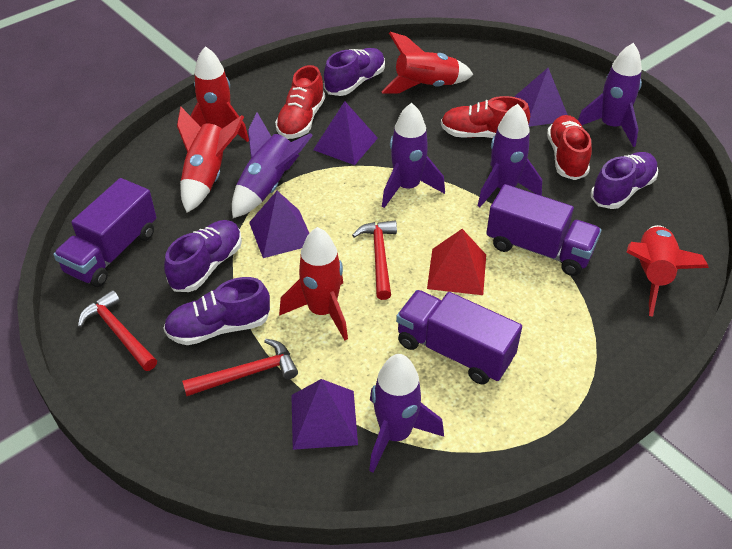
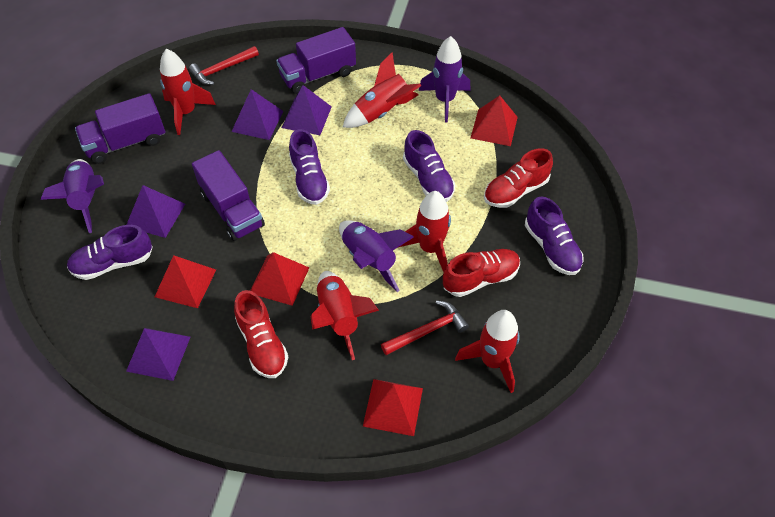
purple rocket: [232,113,313,218] [369,354,444,473] [382,103,445,208] [478,104,542,207] [578,43,642,147] = 5 -> [41,159,104,233] [339,220,414,292] [419,36,471,122] = 3
red hammer: [78,290,157,371] [182,339,298,396] [352,221,397,300] = 3 -> [189,46,259,85] [381,301,469,355] = 2
red pyramid: [427,229,486,295] = 1 -> [155,255,216,308] [250,252,309,306] [363,379,423,436] [471,95,518,146] = 4

